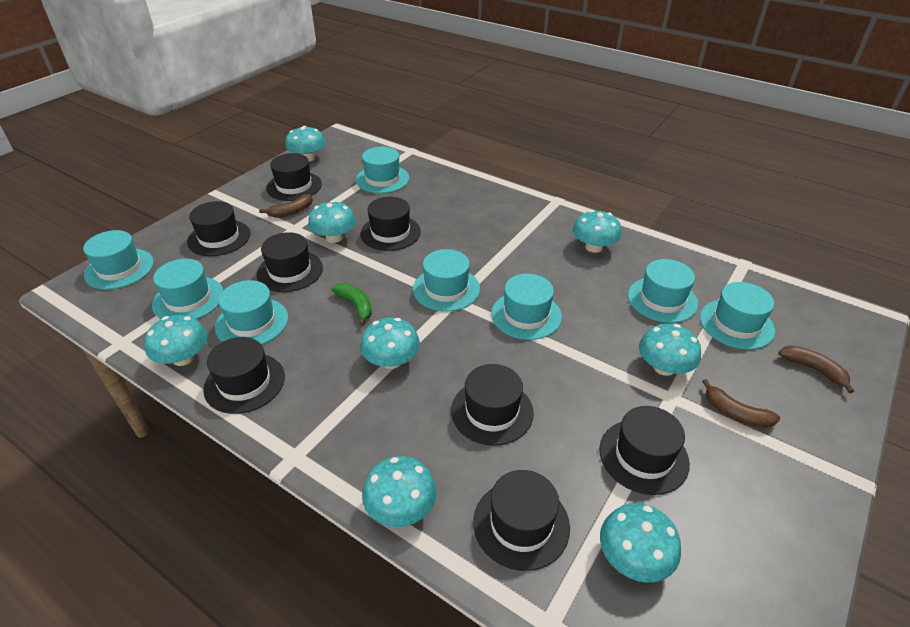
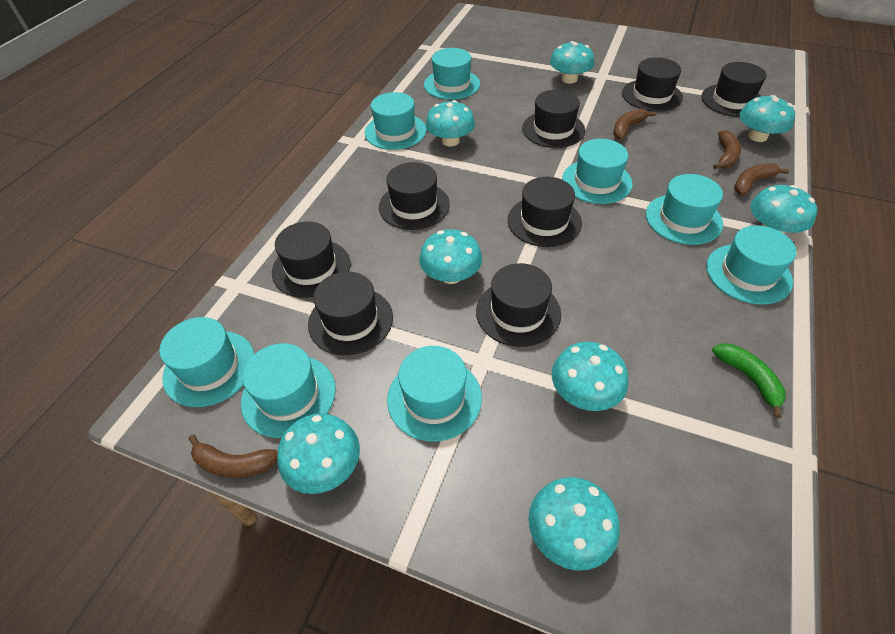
brown banana: [259,194,313,218] [702,379,780,428] [778,345,854,393] = 3 -> [189,435,278,478] [613,108,656,140] [713,130,741,169] [734,163,789,195] = 4

